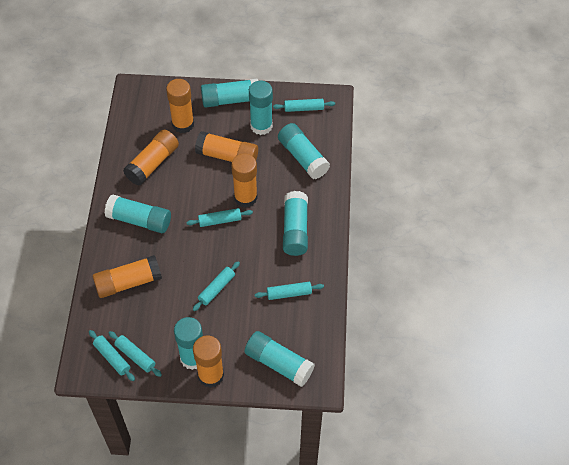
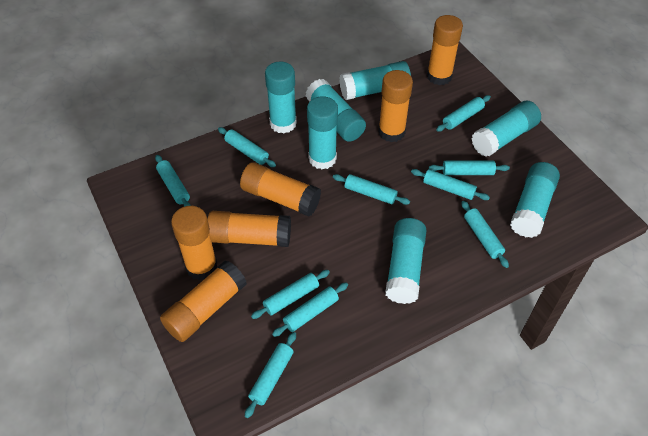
turquoise rolling pin: [89,330,135,381] [109,331,162,377] [186,208,253,227] [193,261,240,311] [255,282,324,300] [273,99,335,112] = 6 -> [155,155,191,207] [218,127,276,167] [245,332,296,418] [251,270,330,319] [272,282,348,337] [333,174,410,205] [411,169,490,200] [429,161,510,175] [436,95,491,132] [461,201,509,268] = 10

